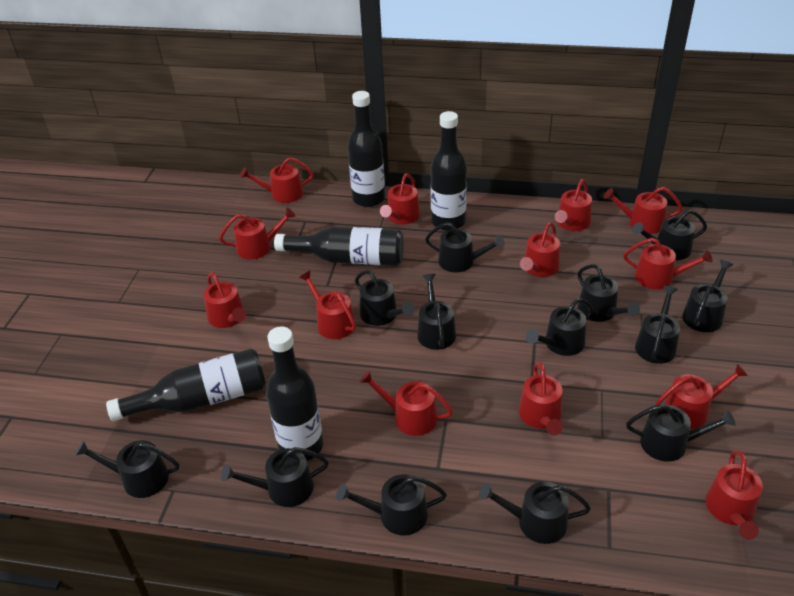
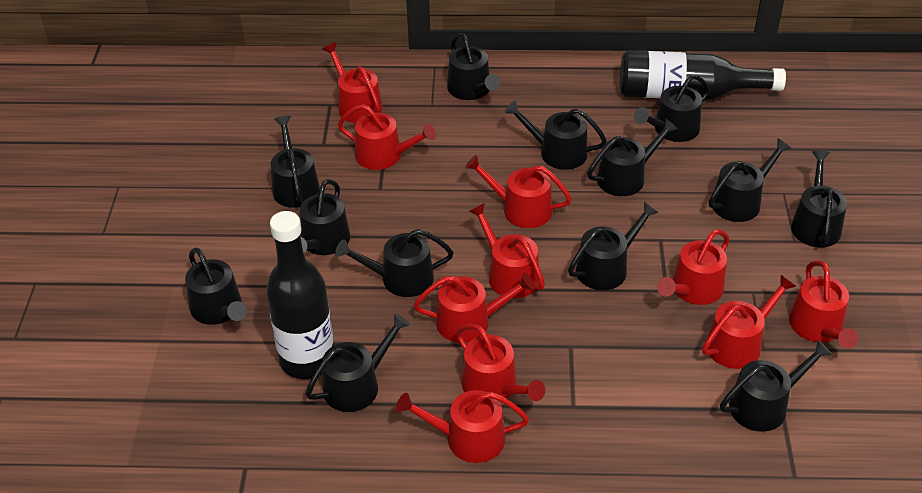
black bottle: [106,348,266,421] [266,326,323,461] [274,226,404,266] [347,91,385,207] [430,111,467,231] = 5 -> [266,211,334,379] [620,51,786,100] = 2
red watering can: [204,272,246,328] [219,208,295,260] [240,157,314,203] [299,271,356,339] [360,370,453,436] [380,173,420,224] [519,362,563,435] [520,222,560,277] [555,179,592,231] [604,187,683,234] [623,238,713,289] [655,363,748,429] [705,450,763,540] = 13 -> [323,42,383,123] [338,104,436,170] [396,390,529,463] [414,273,535,343] [456,324,545,402] [465,155,572,228] [469,203,545,298] [657,229,729,305] [702,275,797,369] [789,260,858,349] = 10

